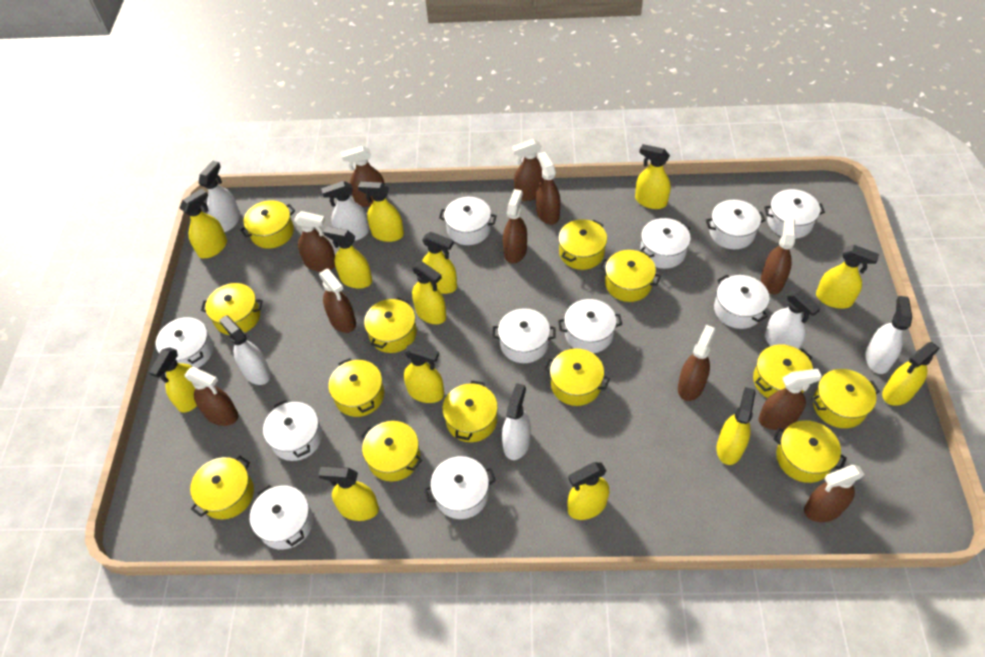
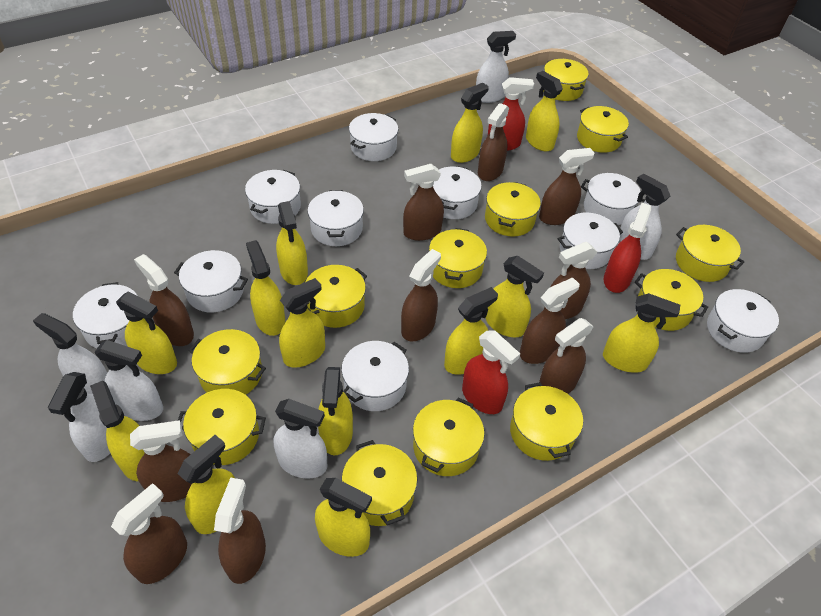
red spray bottle: none = 0 -> [462,331,520,414] [488,77,534,151] [604,203,652,293] = 3
white pot: [156,317,213,368] [250,485,313,550] [263,400,322,461] [424,456,496,519] [439,197,497,245] [492,308,556,363] [558,299,622,353] [640,218,691,269] [706,200,766,249] [714,275,769,329] [764,189,825,239] = 11 -> [73,282,138,348] [174,250,248,312] [245,170,301,224] [308,190,364,246] [341,341,409,411] [349,113,398,161] [433,166,482,219] [558,213,623,269] [581,173,645,225] [707,289,779,353] = 10
yellow pot: [190,456,254,519] [201,283,263,335] [240,200,295,249] [328,358,384,417] [361,421,422,481] [364,297,417,353] [442,380,498,442] [544,348,610,406] [558,219,607,270] [600,250,661,302] [753,344,813,398] [773,420,847,483] [812,369,880,428] = 13 -> [178,389,266,465] [189,329,266,395] [305,265,367,328] [342,440,417,526] [413,397,485,476] [429,228,487,288] [485,182,541,237] [510,382,583,461] [543,59,589,101] [577,106,629,153] [635,269,708,331] [676,225,745,282] = 12

